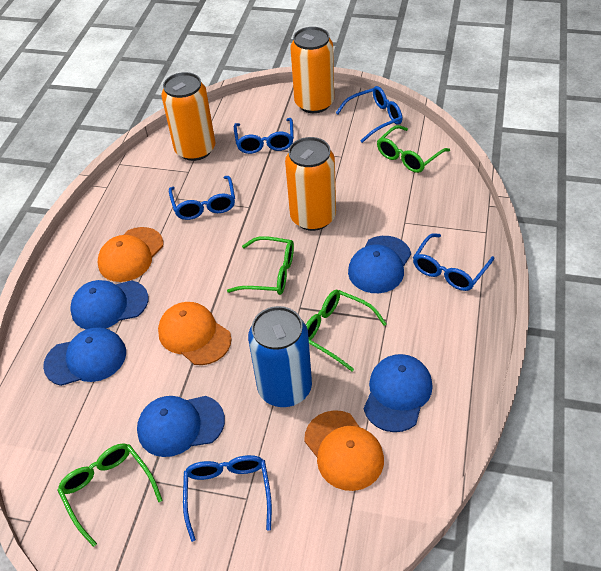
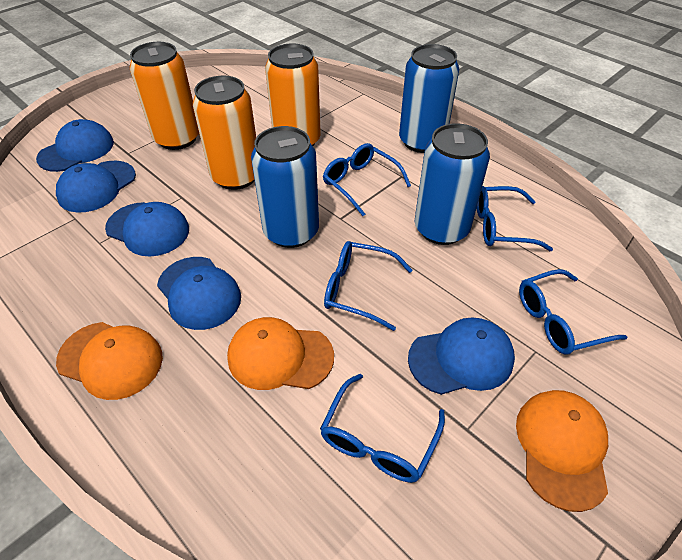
blue can: [248,306,312,407] = 1 -> [251,126,319,248] [399,44,459,153] [415,123,490,245] = 3
green glasses: [57,443,163,547] [227,236,294,295] [306,290,386,371] [377,125,450,173] = 4 -> none = 0

